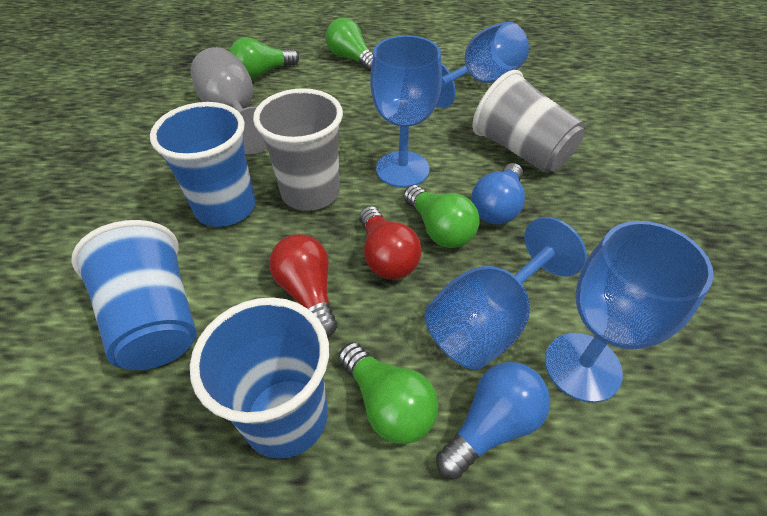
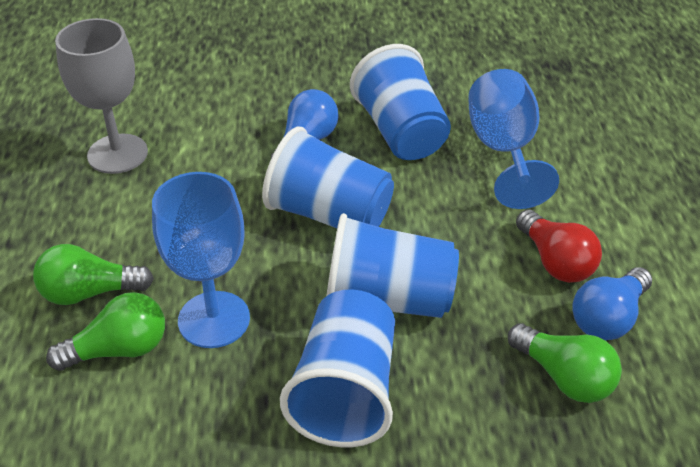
blue cup: [71,220,197,370] [150,102,255,227] [190,297,329,459] = 3 -> [262,126,394,228] [280,289,395,447] [326,213,459,318] [350,44,451,160] = 4
blue goblet: [370,35,442,188] [424,217,587,370] [436,21,529,108] [545,221,714,403] = 4 -> [152,172,250,348] [468,69,559,209] = 2
green light bulb: [229,37,299,79] [326,18,373,72] [338,342,439,444] [404,185,480,248] = 4 -> [33,244,154,305] [46,292,165,371] [508,323,622,403] = 3
grey cup: [253,88,343,211] [473,70,585,173] = 2 -> none = 0
red light bulb: [269,234,338,338] [359,206,422,279] = 2 -> [516,209,602,283] = 1

